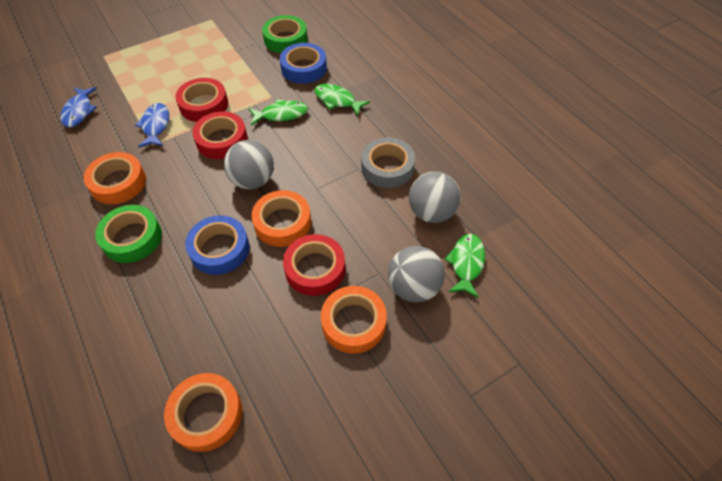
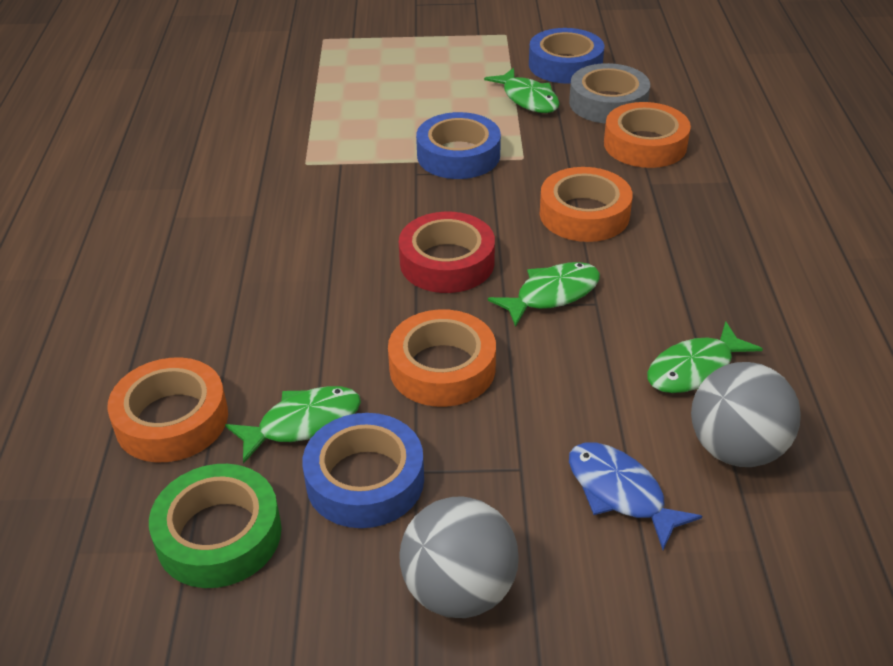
blue fish: [61,87,97,128] [135,103,169,148] = 2 -> [569,442,702,550] = 1
blue tape: [185,215,250,275] [280,43,327,84] = 2 -> [302,413,424,528] [416,112,501,179] [529,28,604,84] = 3
green fish: [249,99,308,125] [314,84,370,116] [444,234,485,298] = 3 -> [225,386,361,464] [484,68,560,113] [488,262,600,327] [647,321,763,393] = 4
green tape: [95,205,162,263] [262,15,308,53] = 2 -> [149,464,282,588] = 1
grey ball: [224,140,274,189] [388,246,445,303] [409,172,461,223] = 3 -> [399,497,519,618] [691,362,801,467] = 2
red tape: [175,78,228,122] [192,111,248,159] [283,234,345,296] = 3 -> [399,212,495,293] = 1

